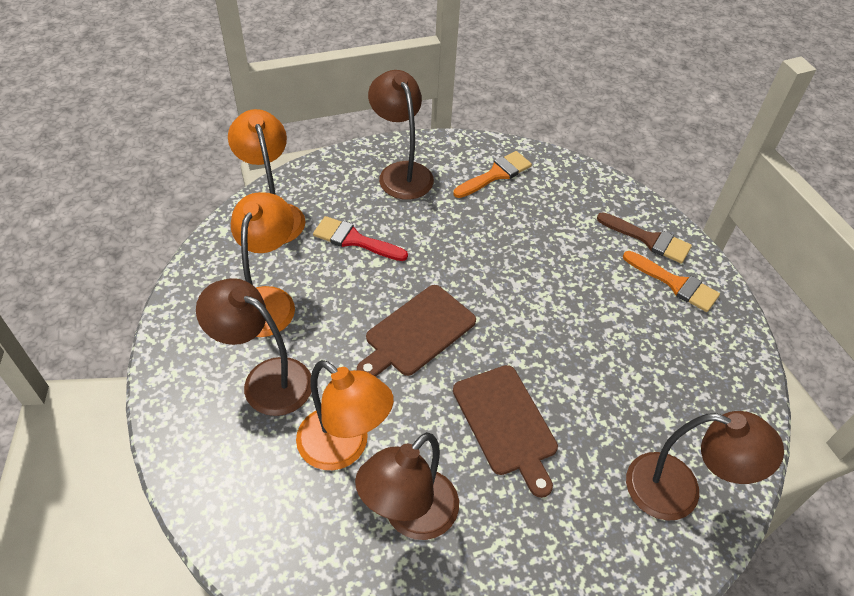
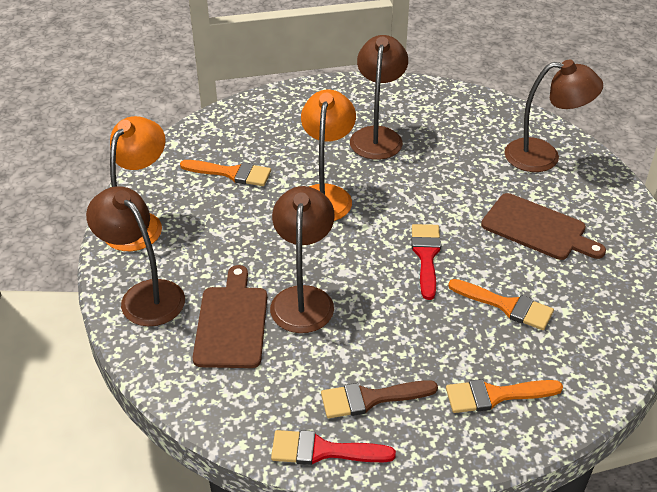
orange brush: [454,151,532,198] [623,251,720,312] = 2 -> [180,160,271,186] [446,379,563,413] [448,279,554,330] = 3
orange lamp: [228,109,306,244] [231,192,295,337] [296,360,394,470] = 3 -> [106,116,166,251] [301,90,356,221] = 2
red brush: [313,216,408,261] = 1 -> [271,430,396,465] [411,224,441,300] = 2

